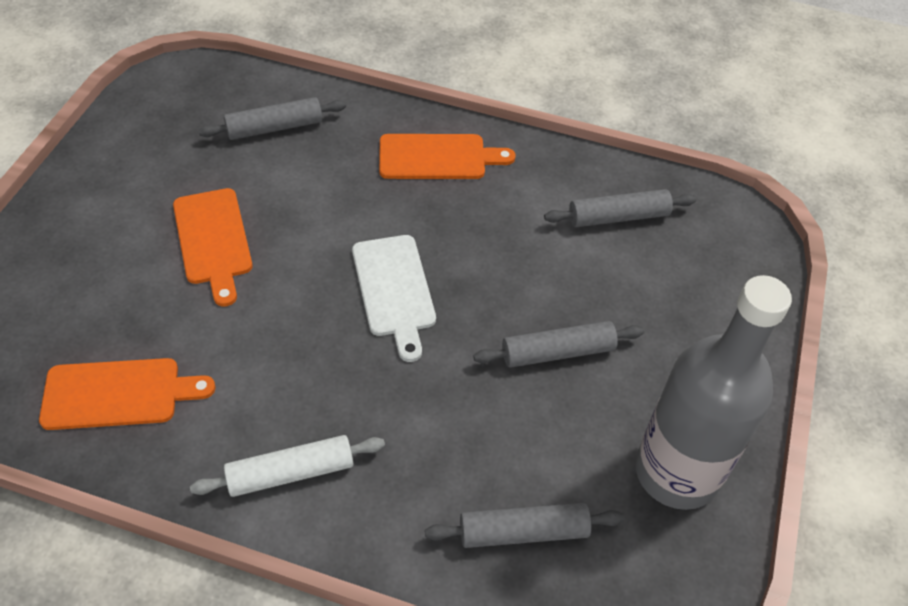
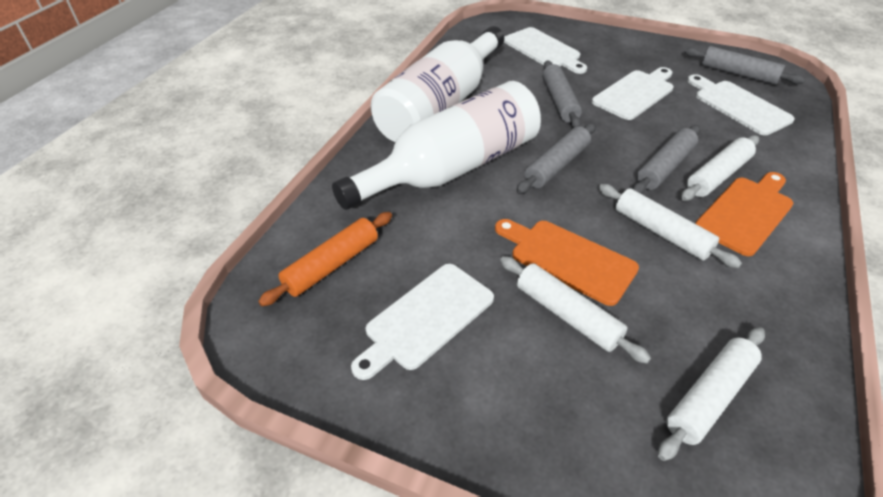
grey bottle: [635,275,792,510] = 1 -> none = 0
orange cutting board: [39,358,216,430] [173,188,253,307] [379,134,516,179] = 3 -> [495,219,639,306] [695,172,793,256] = 2
orange rolling pin: none = 0 -> [258,212,392,306] = 1
white bottle: none = 0 -> [332,81,541,210] [371,26,504,142] = 2
white cutting board: [352,235,436,362] = 1 -> [351,264,494,380] [504,27,587,74] [592,67,673,120] [687,74,795,135] = 4
white rolling pin: [190,435,385,497] = 1 -> [500,256,651,364] [599,184,742,268] [658,327,765,461] [681,135,759,201] = 4

